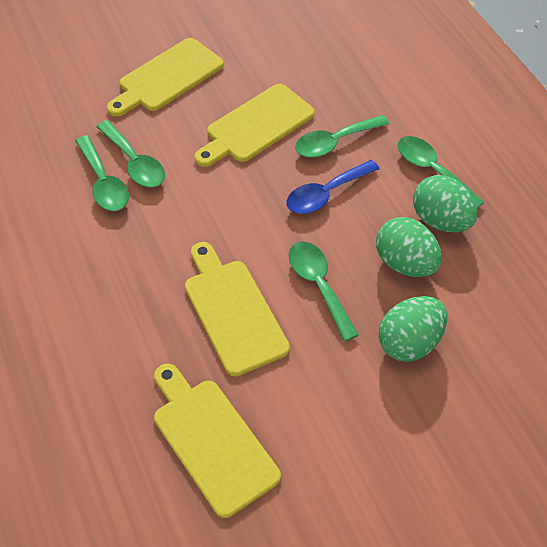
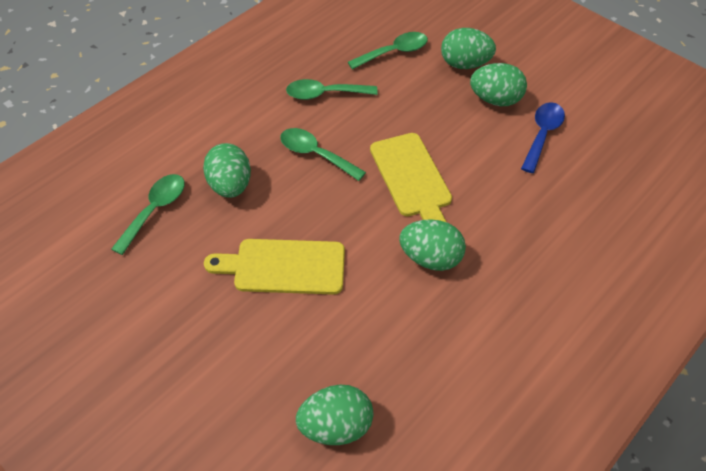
green egg: [376,217,442,277] [379,296,447,362] [413,175,478,232] = 3 -> [203,143,251,198] [296,385,373,445] [399,219,466,271] [441,28,496,69] [470,63,527,106] = 5
green spoon: [75,135,129,211] [96,120,165,187] [289,241,359,341] [295,115,389,158] [397,136,484,208] = 5 -> [111,174,185,255] [280,128,366,181] [286,79,377,100] [348,32,428,70] = 4
yellow cutting board: [107,38,224,117] [154,364,281,518] [185,242,290,376] [194,84,315,167] = 4 -> [204,239,345,295] [370,133,452,222] = 2

